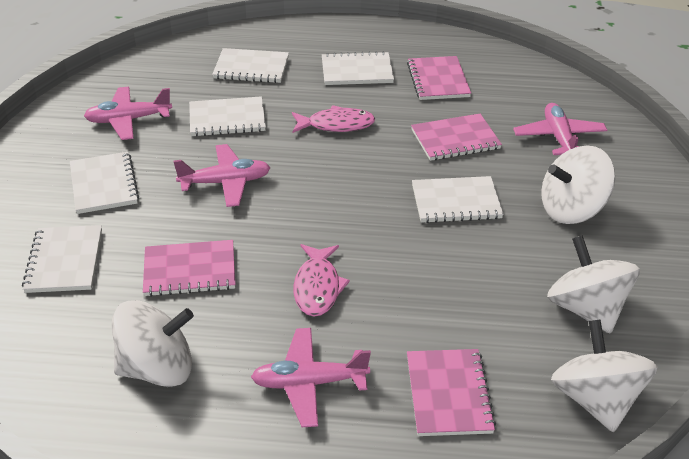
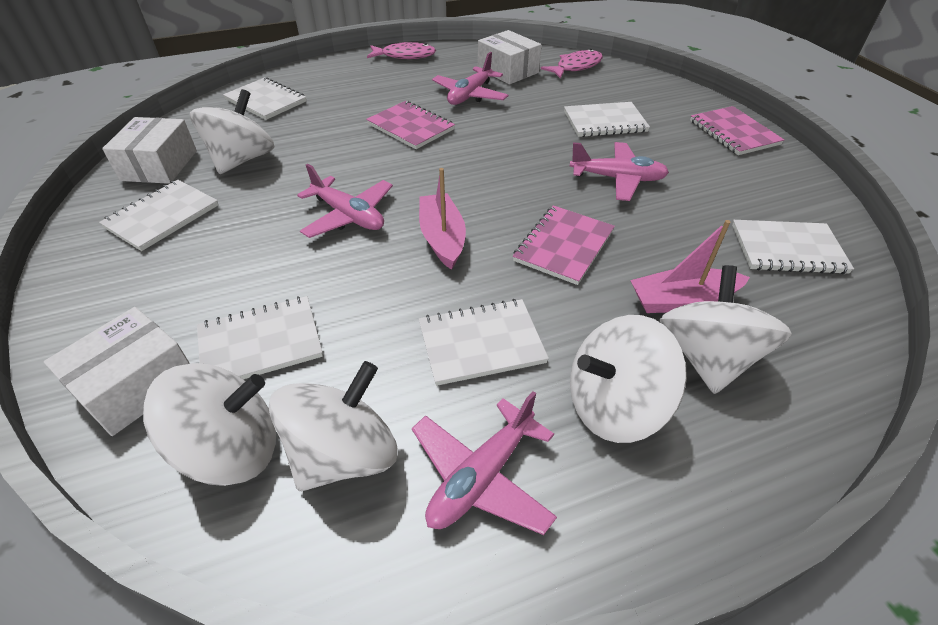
pink boat: none = 0 -> [419,168,466,270] [630,220,750,313] = 2
pink notebook: [143,240,236,297] [407,56,471,100] [407,349,496,436] [411,114,502,161] = 4 -> [366,101,455,149] [513,205,615,285] [690,106,784,155] = 3
white box: none = 0 -> [44,307,190,436] [102,117,197,184] [478,30,542,85] = 3
white spinning top: [112,300,194,387] [541,146,615,224] [547,235,640,334] [551,320,658,432] = 4 -> [143,363,276,486] [190,89,275,174] [269,361,398,491] [570,315,687,443] [660,265,792,394] = 5

